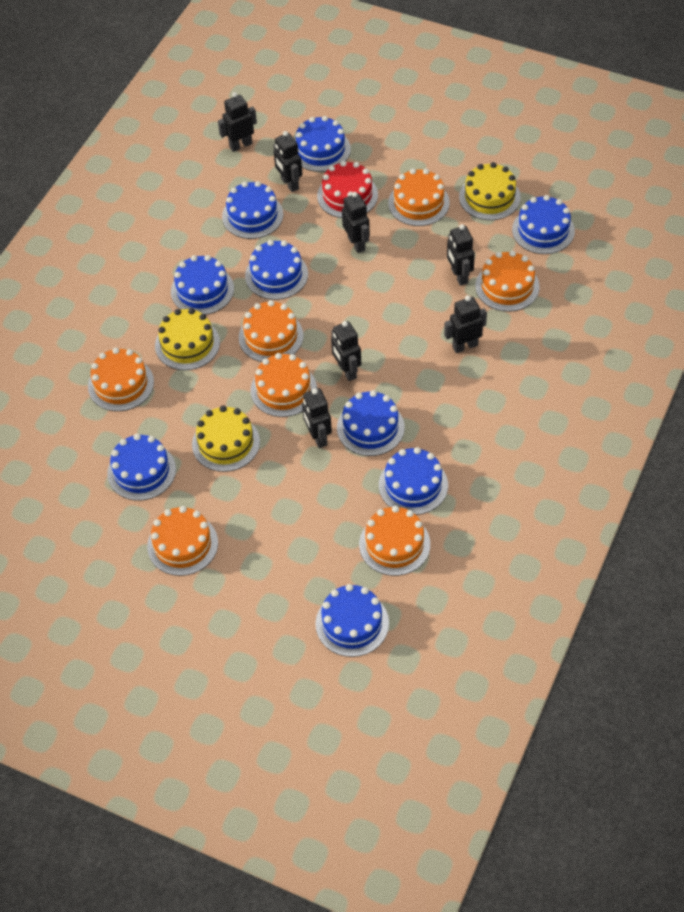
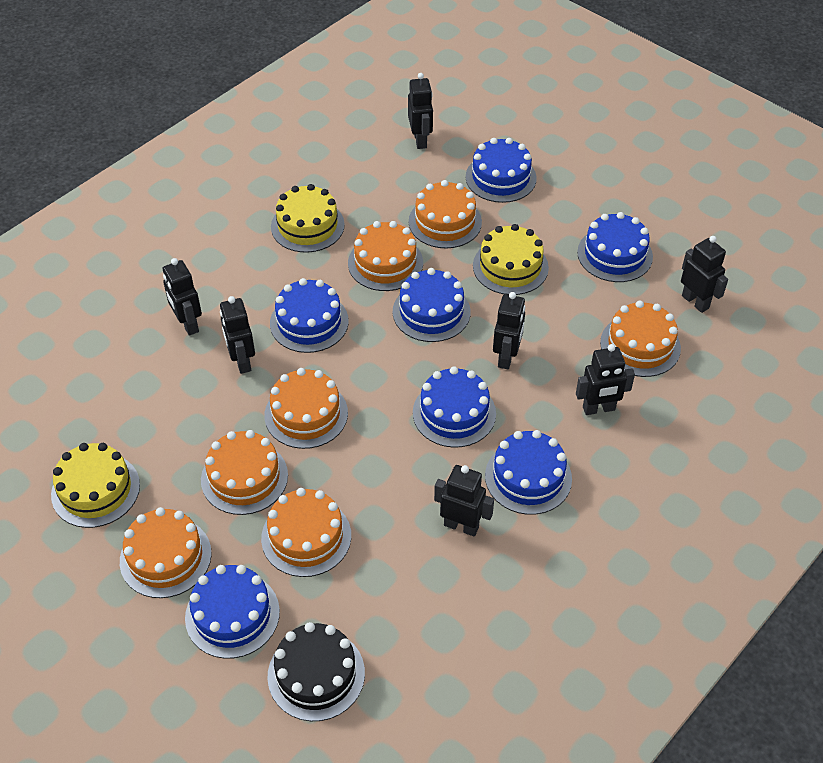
black cake: none = 0 -> [268,622,365,721] = 1
blue cake: [107,434,176,501] [171,255,234,315] [222,181,283,239] [245,240,308,300] [295,116,351,172] [315,584,389,657] [337,390,405,456] [379,447,448,515] [512,195,575,254] = 9 -> [185,565,280,659] [270,278,349,353] [393,268,471,342] [413,367,496,448] [466,138,537,203] [485,430,572,515] [577,212,653,282] = 7
red cake: [317,161,378,218] = 1 -> none = 0

